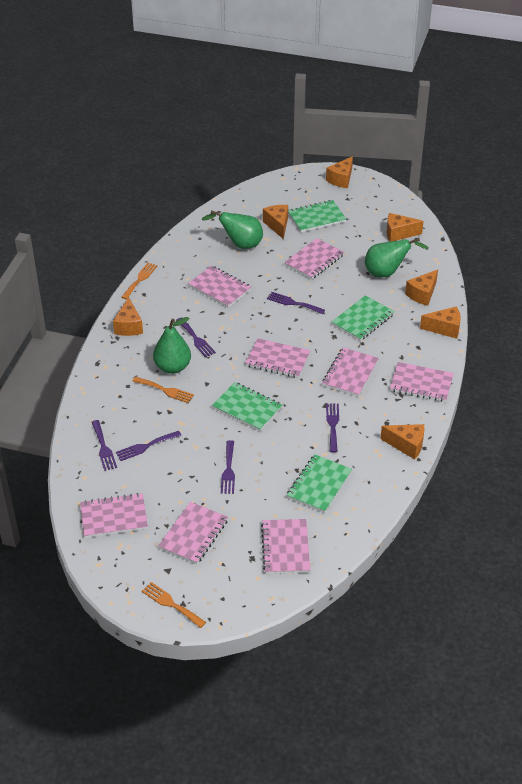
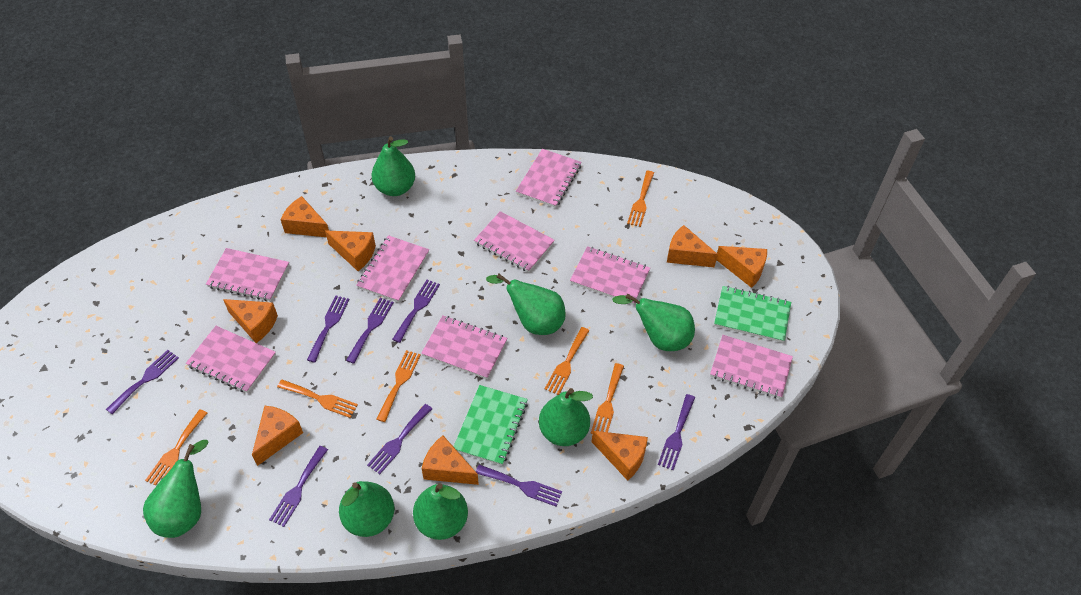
green notebook: [212,382,282,431] [287,454,352,513] [288,200,346,232] [332,295,394,341] = 4 -> [454,385,528,466] [714,286,791,343] = 2
green pear: [153,317,191,374] [202,210,263,249] [365,238,429,277] = 3 -> [143,440,208,538] [339,481,394,537] [371,137,415,196] [413,483,468,540] [486,274,566,335] [539,388,593,446] [612,294,695,351] = 7
orange cheese: [113,297,143,336] [263,205,288,239] [326,156,353,188] [380,424,424,459] [387,213,424,242] [405,270,438,306] [420,307,461,339] = 7 -> [223,299,278,343] [252,406,303,466] [280,196,329,237] [325,230,376,271] [422,436,479,485] [592,431,648,481] [667,225,718,267] [717,246,767,288] = 8
orange fork: [121,263,157,299] [133,377,194,403] [142,582,206,628] = 3 -> [145,409,207,485] [277,380,358,418] [376,350,421,422] [545,327,590,395] [591,363,624,434] [627,171,654,227] = 6
purple fork: [92,420,117,471] [116,431,182,461] [176,317,216,357] [221,440,235,494] [267,292,325,314] [326,403,339,453] = 6 -> [106,350,179,414] [269,446,328,527] [307,295,350,362] [346,298,394,364] [367,404,432,474] [392,280,440,343] [476,465,562,507] [658,394,695,470] = 8

